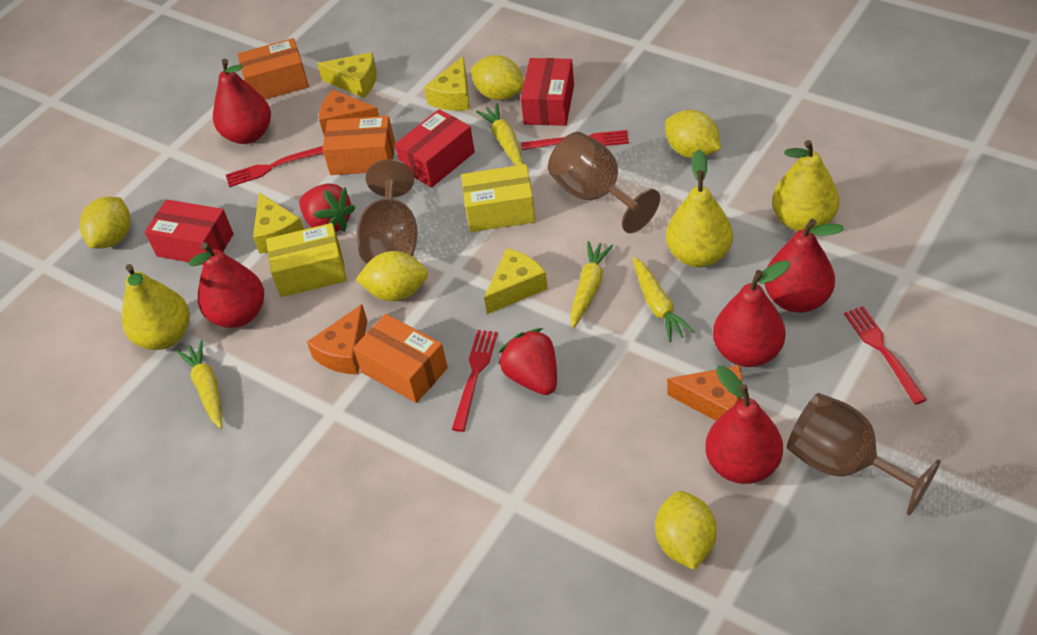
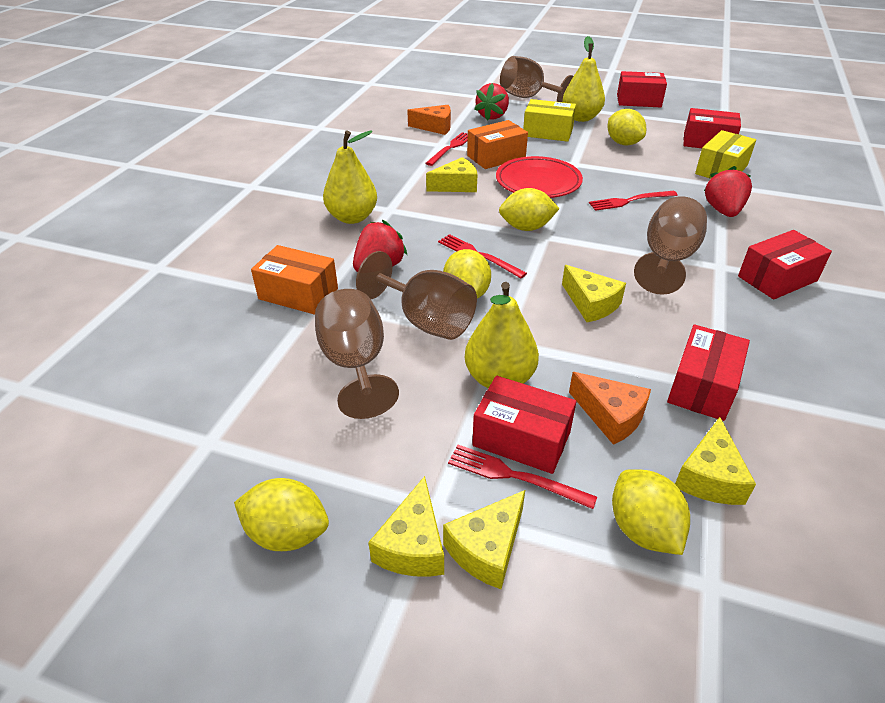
brown goblet: [357,159,417,264] [548,132,660,233] [787,393,941,516] = 3 -> [315,289,399,419] [356,251,477,340] [500,56,573,102] [634,196,707,295] = 4
orange box: [237,38,309,99] [322,116,395,175] [353,314,448,403] = 3 -> [251,245,338,315] [467,120,528,169] = 2
orange cheese: [307,304,367,374] [319,90,379,134] [667,365,742,421] = 3 -> [407,105,451,135] [569,372,651,445] = 2
red box: [145,199,234,265] [395,109,475,188] [520,58,574,126] = 3 -> [472,376,576,474] [617,71,667,107] [667,324,750,421] [683,108,741,148] [738,230,832,300] = 5
red pear: [189,242,264,328] [213,59,271,144] [705,366,783,484] [713,260,790,367] [764,219,844,313] = 5 -> none = 0
red plate: none = 0 -> [496,156,583,198] = 1
red strawberry: [299,183,356,232] [498,328,557,395] = 2 -> [353,220,407,272] [474,83,509,121] [704,166,752,217] = 3
yellow carrot: [177,340,222,429] [476,104,523,166] [570,241,613,328] [633,257,695,342] = 4 -> none = 0
yellow cheese: [253,193,304,254] [317,52,377,98] [424,56,470,111] [484,248,548,314] = 4 -> [368,476,444,577] [426,157,477,192] [443,490,525,589] [562,265,626,322] [675,417,756,505] = 5

